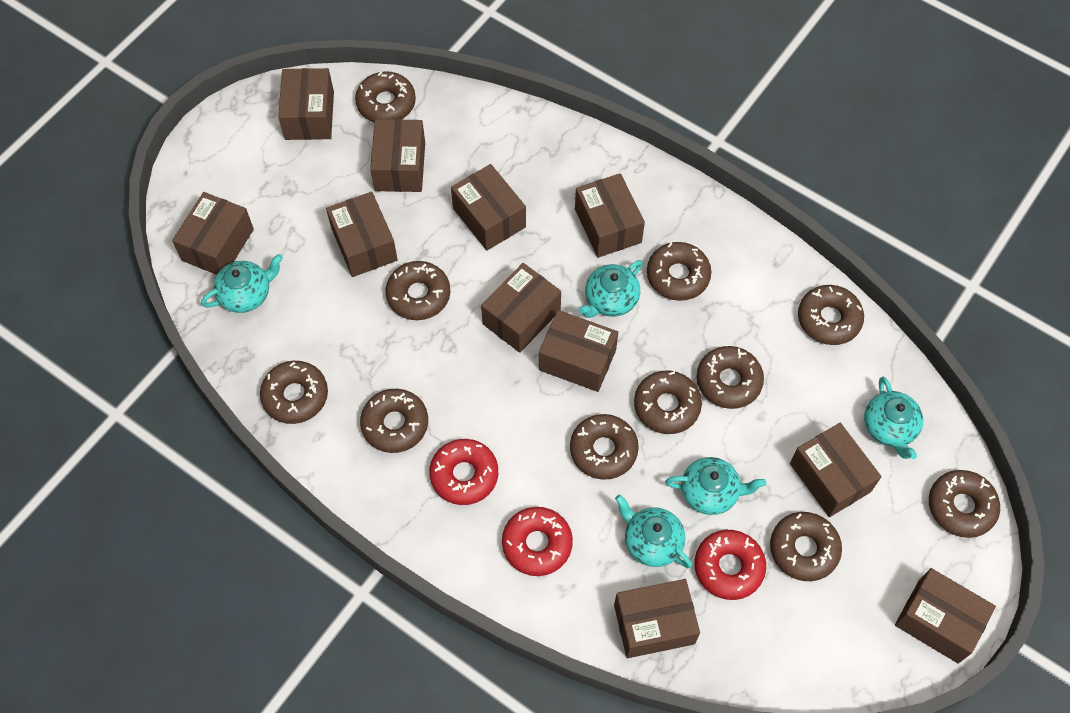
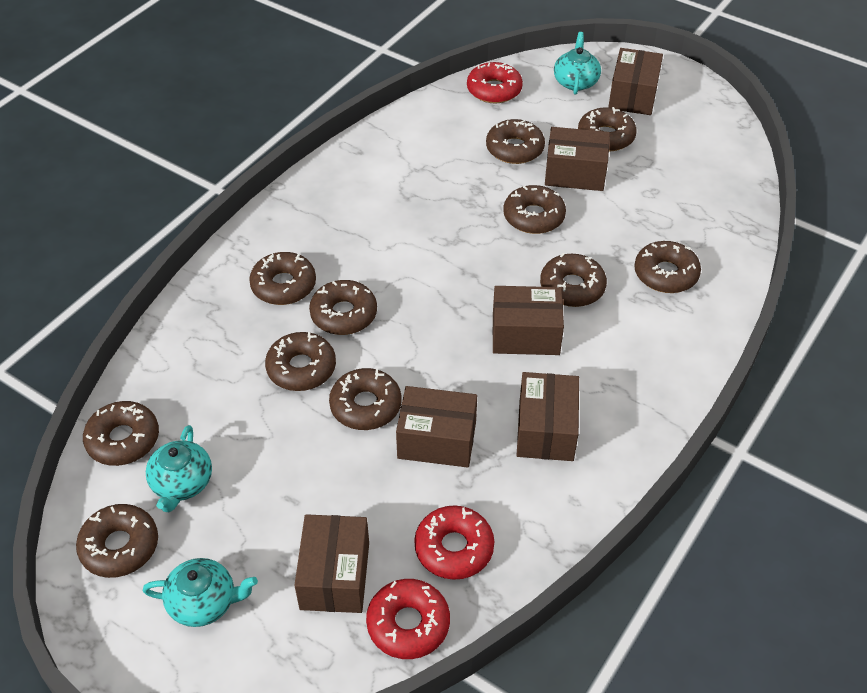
brown box: [172,192,254,275] [278,68,334,140] [326,192,398,277] [370,119,425,192] [451,164,526,251] [481,263,561,353] [539,310,618,392] [575,173,645,258] [614,579,700,658] [790,423,882,517] [895,568,996,664] = 11 -> [294,514,369,613] [396,386,477,468] [492,286,564,355] [517,372,579,461] [545,127,610,191] [608,48,663,115] = 6
turquoise teapot: [201,254,283,313] [578,260,643,318] [615,495,692,568] [665,457,766,515] [864,377,923,459] = 5 -> [143,558,258,627] [146,425,212,512] [554,32,601,95] = 3

